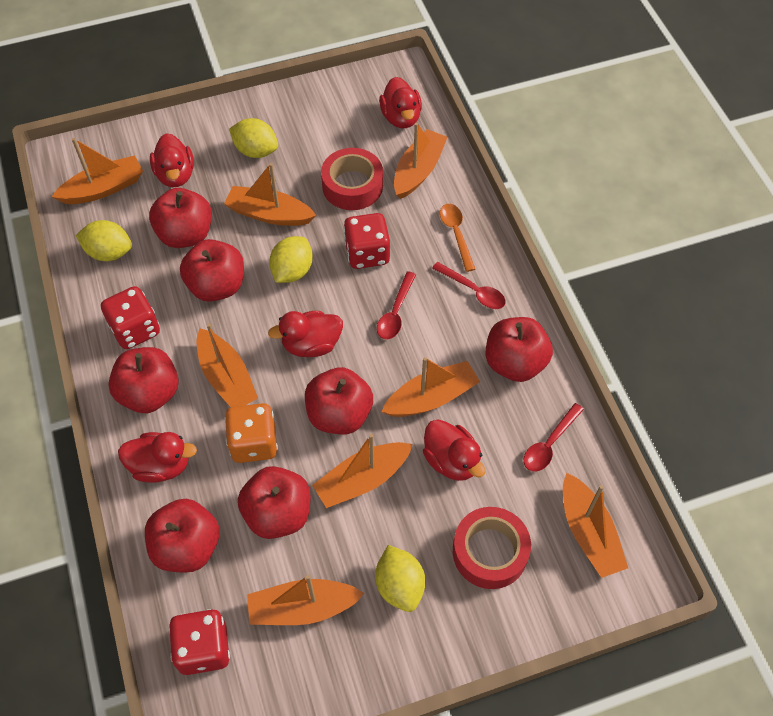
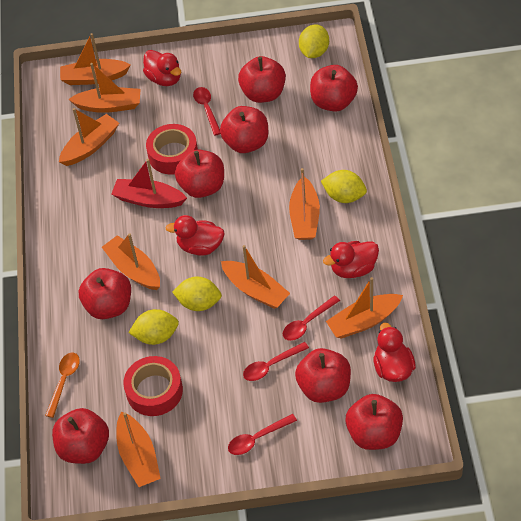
orange dice: [225,403,278,463] = 1 -> none = 0
red apple: [108,347,179,413] [145,499,220,573] [149,188,212,248] [180,239,244,302] [238,466,311,539] [305,367,373,434] [485,317,553,382] = 7 -> [52,408,109,464] [79,268,131,319] [175,149,224,198] [220,106,268,153] [238,56,286,103] [295,348,351,403] [310,65,358,112] [345,394,403,450] = 8
red boat: none = 0 -> [111,159,187,208] = 1
red dice: [101,286,160,349] [169,609,230,675] [343,213,390,269] = 3 -> none = 0
red duck: [118,432,197,483] [150,133,194,187] [268,311,343,357] [379,77,422,128] [423,419,486,481] = 5 -> [143,50,181,86] [165,215,225,256] [323,241,379,278] [373,323,416,382] = 4
red spoon: [377,271,416,340] [432,262,506,309] [524,403,584,472] = 3 -> [193,87,221,136] [228,414,297,455] [243,342,309,381] [283,296,340,341] = 4

